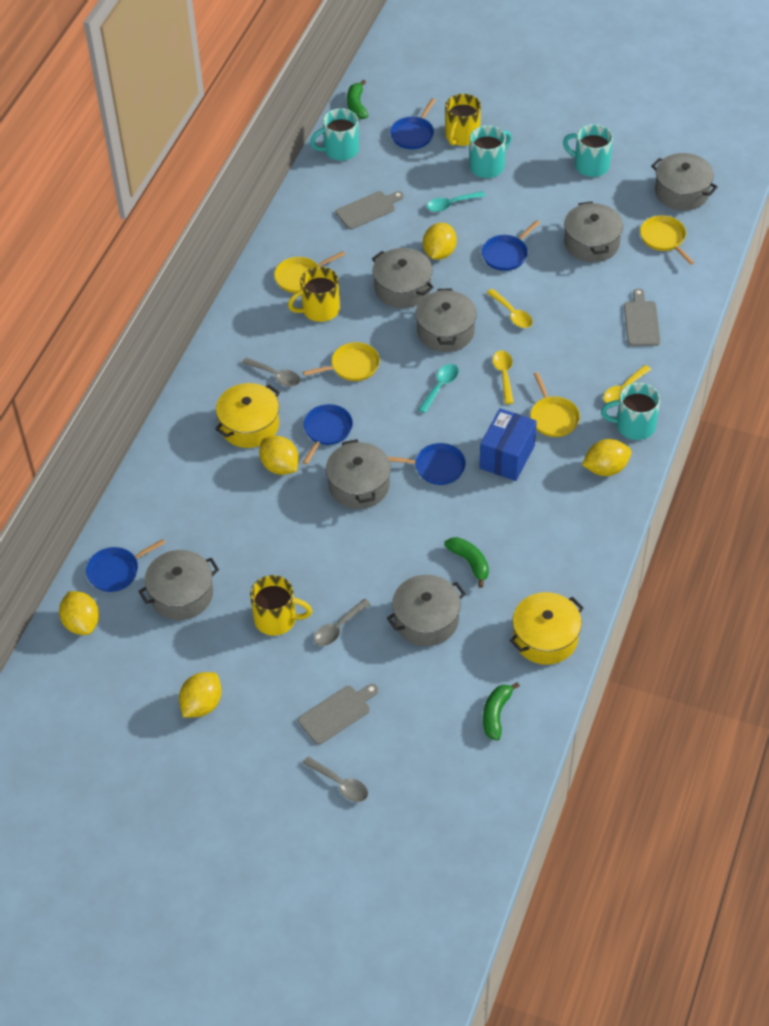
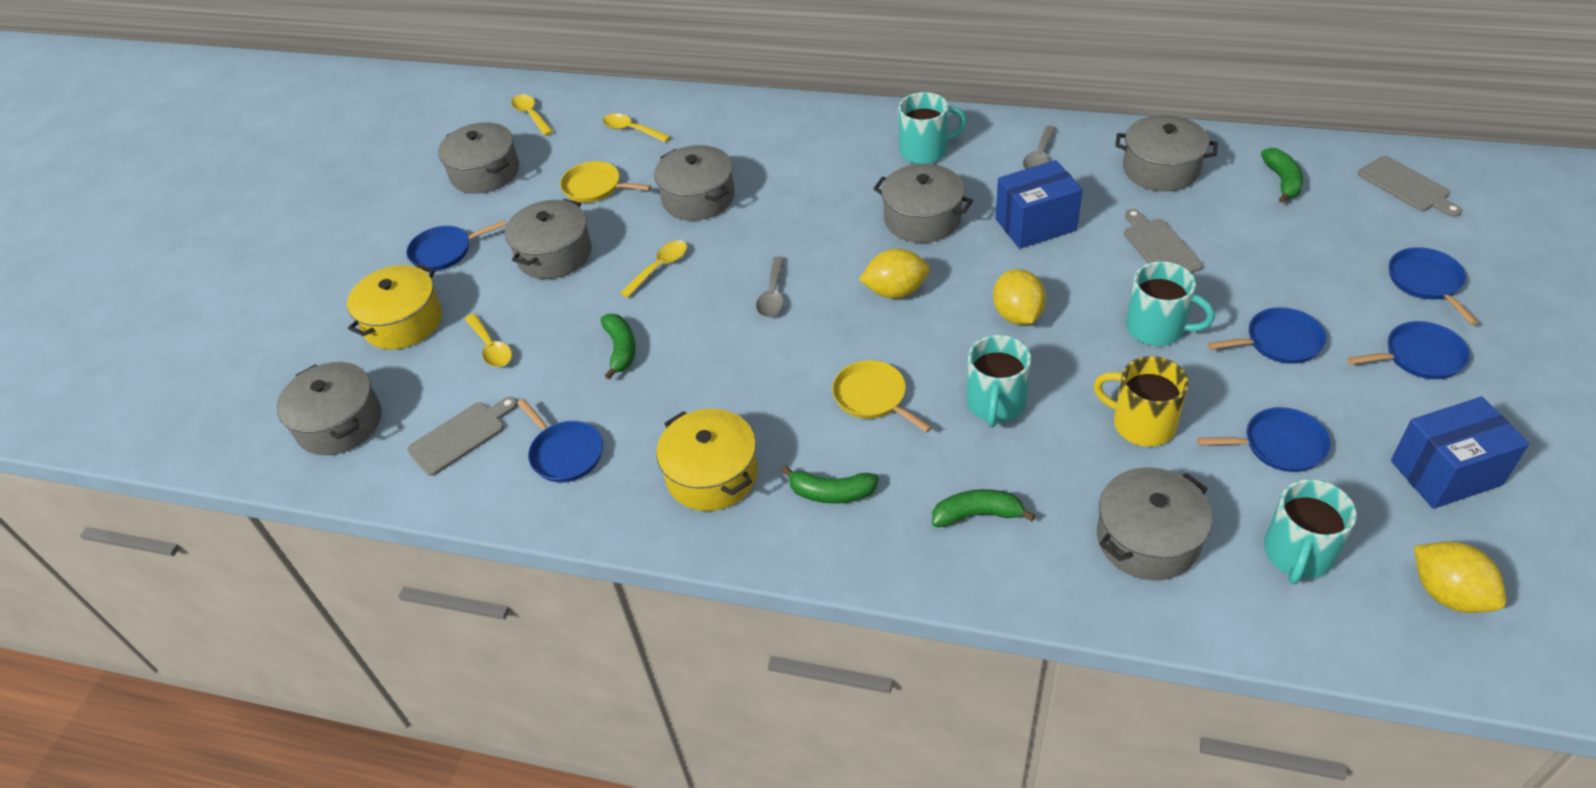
blue box: [479,408,537,481] = 1 -> [995,160,1082,249] [1391,397,1529,509] = 2
blue pan: [86,539,165,592] [303,404,353,464] [388,443,466,485] [390,98,436,149] [482,220,540,271] = 5 -> [406,220,507,271] [517,399,603,482] [1197,407,1331,472] [1207,307,1327,364] [1347,321,1470,379] [1389,247,1478,325] = 6
green banana: [347,80,368,119] [444,537,489,588] [483,682,520,740] = 3 -> [601,314,636,380] [781,465,879,504] [932,489,1036,527] [1261,148,1303,203] = 4
grey spoon: [242,358,300,387] [302,756,368,802] [314,599,371,646] = 3 -> [756,256,785,317] [1023,126,1057,169] = 2
turquoise spoon: [418,364,459,413] [427,191,485,212] = 2 -> none = 0
yellow lemon: [59,591,99,635] [179,672,222,718] [259,436,299,475] [423,223,457,260] [582,439,632,476] = 5 -> [859,249,930,299] [993,269,1046,325] [1414,541,1506,613] = 3
yellow mug: [250,575,312,636] [288,267,340,322] [445,94,481,146] = 3 -> [1093,356,1189,447] = 1
yellow pan: [274,251,345,293] [303,342,380,381] [530,372,580,437] [640,215,694,265] = 4 -> [560,161,651,203] [832,360,932,433] = 2
yellow spoon: [487,289,533,328] [493,350,514,404] [603,365,651,403] = 3 -> [465,313,512,367] [511,94,553,136] [603,113,671,142] [620,240,687,298] = 4

